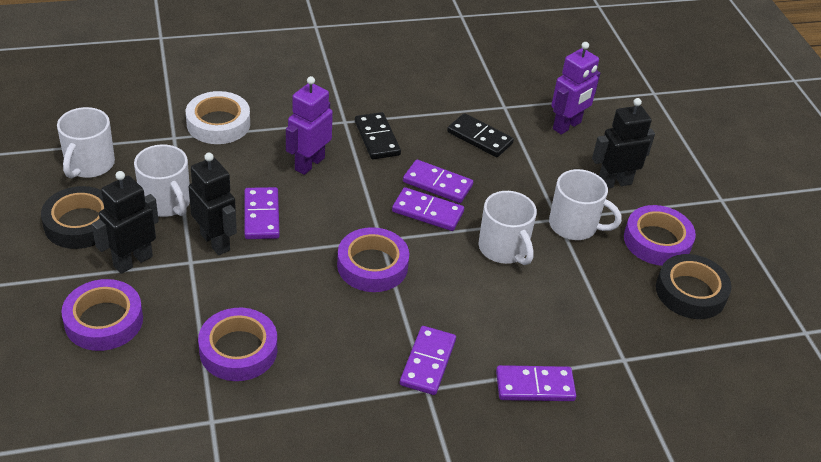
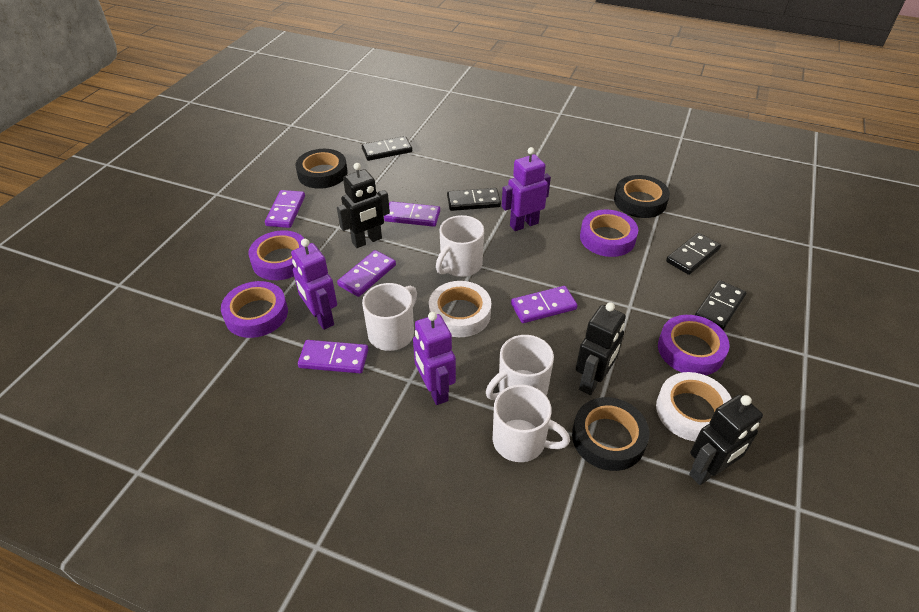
black domino: [355,112,401,159] [447,113,514,157] = 2 -> [362,136,412,161] [447,188,501,211] [666,233,721,275] [695,280,747,330] = 4
black tape: [41,186,105,249] [656,254,732,319] = 2 -> [295,149,347,189] [572,397,649,471] [614,175,670,218] = 3
purple robot: [286,76,333,175] [551,42,600,134] = 2 -> [291,239,337,330] [413,312,456,405] [502,147,551,231] = 3
white tape: [186,91,250,144] = 1 -> [429,281,491,337] [656,372,732,441] = 2

